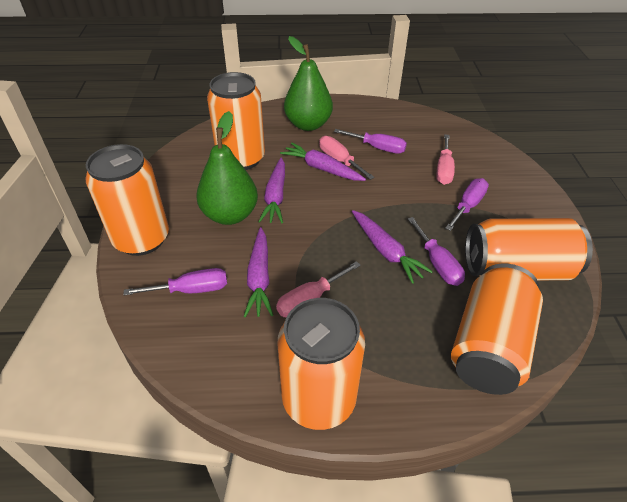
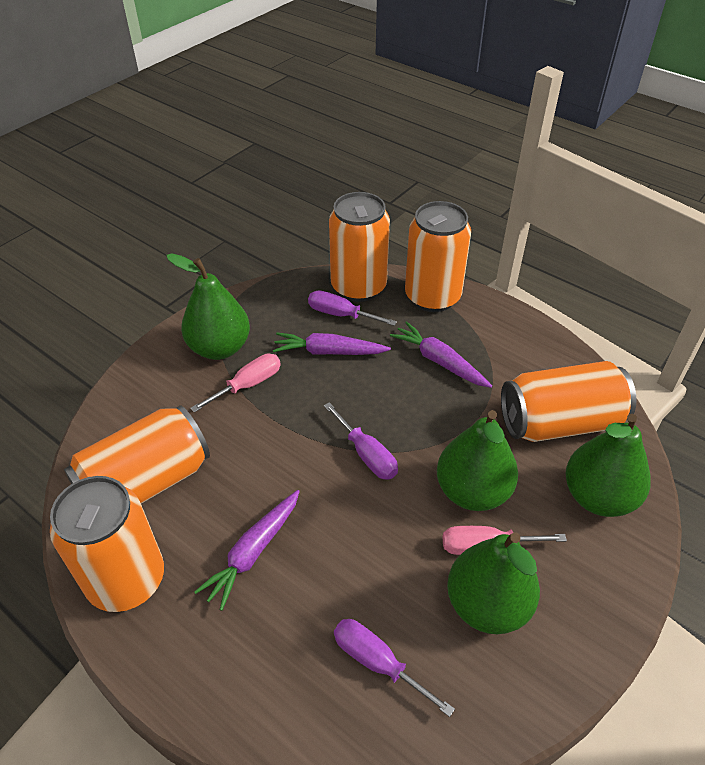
green pear: [196,111,258,225] [284,36,333,131] = 2 -> [166,253,250,360] [437,410,518,511] [447,532,540,634] [565,413,651,517] = 4
pink screwdriver: [276,261,361,317] [319,136,375,180] [436,134,455,185] = 3 -> [190,354,281,413] [443,526,567,555] = 2
purple carrot: [244,227,273,317] [258,158,285,223] [280,143,366,181] [352,210,433,284] = 4 -> [194,490,300,611] [273,332,391,355] [390,321,492,388] = 3
purple screwdriver: [123,268,227,295] [334,129,407,154] [408,217,465,286] [445,178,489,231] = 4 -> [308,291,397,326] [324,402,398,480] [334,619,455,717] = 3

